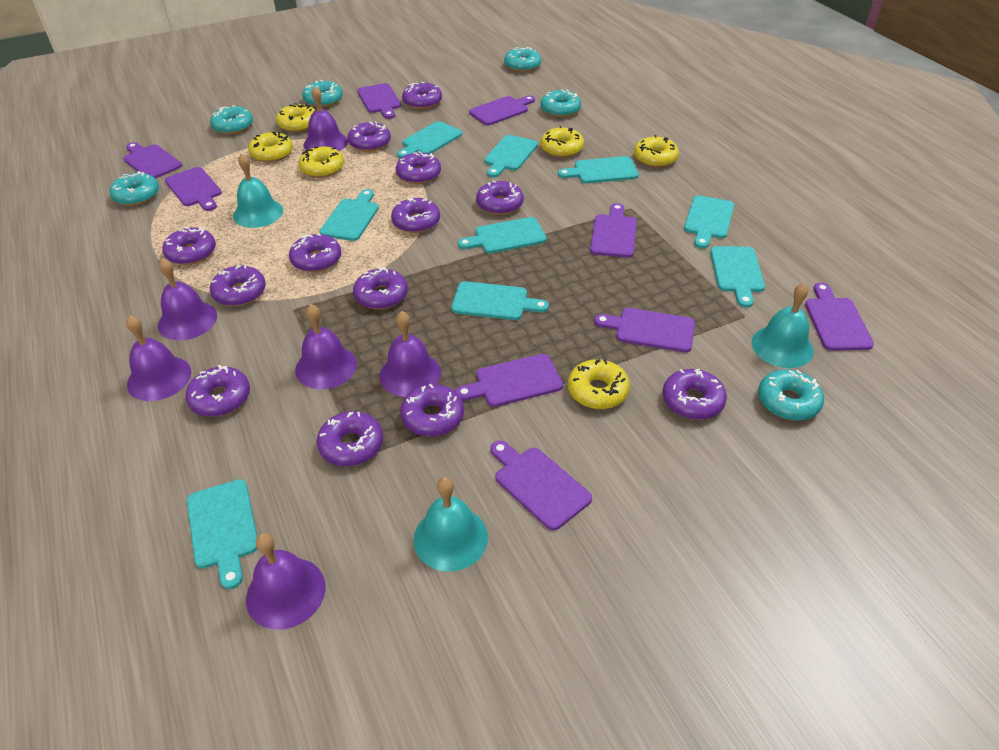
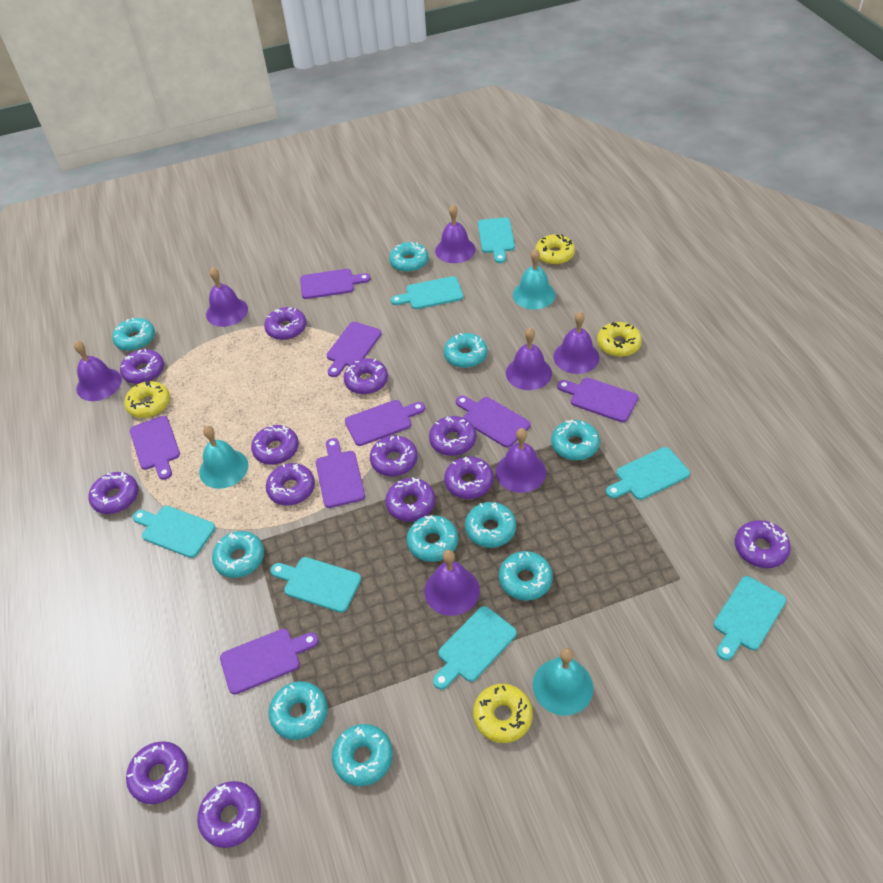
purple bell: [126,315,191,401] [158,258,217,340] [246,533,326,630] [295,304,357,389] [304,86,348,151] [379,311,441,397] = 6 -> [74,341,122,401] [206,267,248,327] [424,550,480,616] [435,205,476,263] [496,428,546,493] [506,328,552,390] [553,311,599,374] = 7
purple cutting board: [123,142,182,179] [165,167,222,211] [357,83,401,119] [455,354,563,407] [469,95,535,125] [490,440,592,531] [590,203,637,258] [594,308,695,353] [805,282,874,351] = 9 -> [130,416,180,480] [220,629,319,695] [300,269,370,299] [316,438,365,508] [327,322,382,377] [345,400,425,446] [456,396,530,448] [557,378,638,422] = 8
turquoise cutting board: [187,479,258,589] [320,189,379,241] [397,121,462,158] [451,281,549,320] [458,217,547,254] [484,135,538,178] [558,156,639,183] [684,195,734,249] [710,246,765,308] = 9 -> [133,506,216,558] [271,557,361,613] [391,276,463,309] [433,606,517,690] [478,217,515,263] [606,447,690,500] [714,576,786,660] = 7
turquoise donut: [109,171,159,206] [210,105,253,134] [302,80,343,107] [504,47,541,72] [541,89,581,117] [758,370,824,421] = 6 -> [112,317,155,351] [212,531,264,578] [269,681,328,740] [332,724,393,786] [389,242,429,272] [407,515,458,562] [444,333,488,368] [465,502,516,548] [499,551,553,600] [551,420,600,460] = 10
yellow donut: [248,132,293,162] [276,103,315,132] [298,147,344,178] [540,126,584,157] [568,359,630,409] [634,135,679,167] = 6 -> [124,381,170,418] [473,684,533,743] [535,234,575,265] [597,322,642,357] = 4

